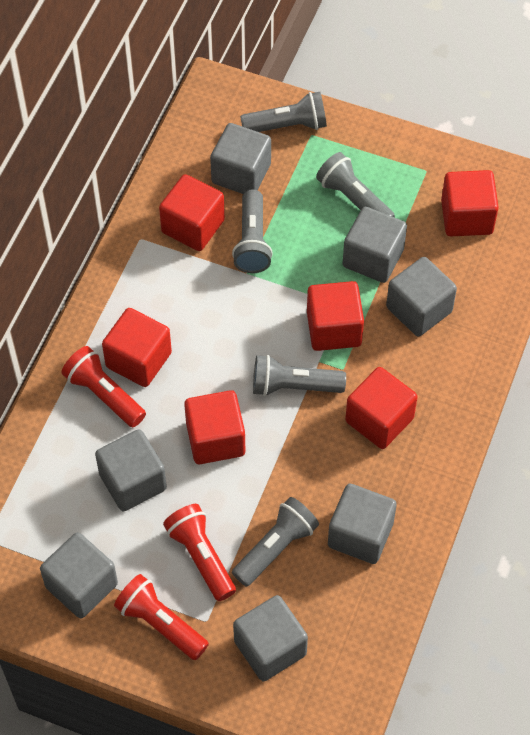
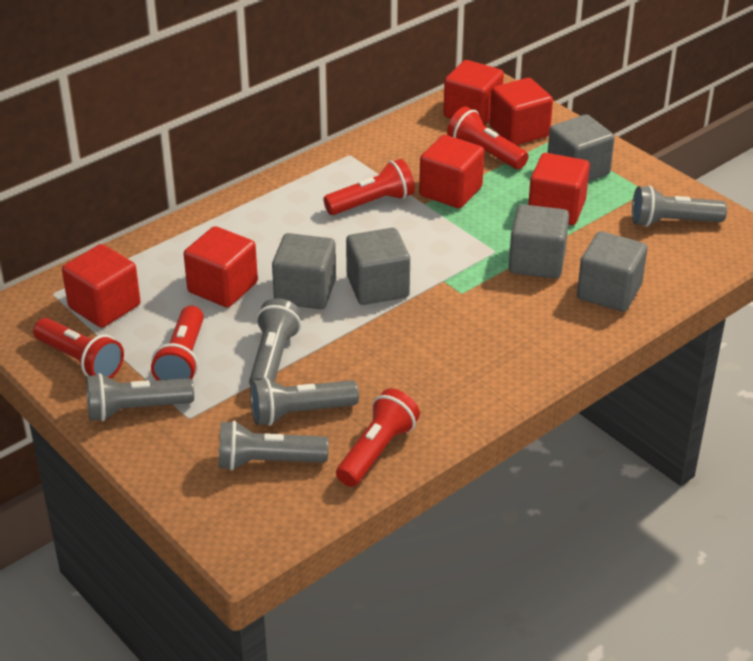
grey cube: [40,532,118,618] [95,429,167,511] [210,123,271,194] [233,595,308,681] [328,483,397,564] [343,207,407,283] [386,257,457,337] = 7 -> [272,233,336,309] [346,228,410,305] [509,204,569,279] [547,114,615,182] [577,231,647,312] = 5
red flashlight: [62,346,146,427] [114,574,209,660] [163,504,236,601] = 3 -> [33,318,124,379] [151,306,204,380] [323,159,415,215] [336,388,420,487] [447,107,529,169] = 5

